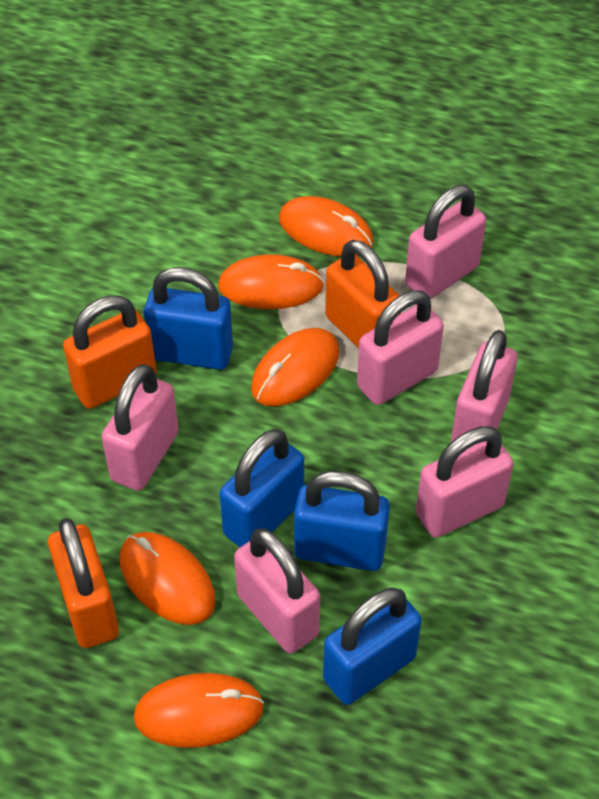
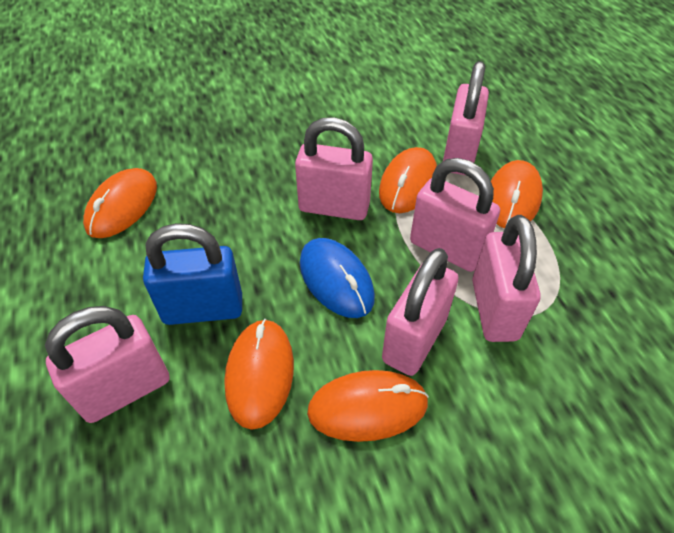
blue mouse: none = 0 -> [300,238,375,318] = 1
blue padlock: [144,267,233,370] [219,429,304,547] [294,471,390,571] [323,587,422,705] = 4 -> [143,223,242,325] = 1
orange padlock: [48,518,119,648] [63,296,157,409] [325,240,401,348] = 3 -> none = 0

